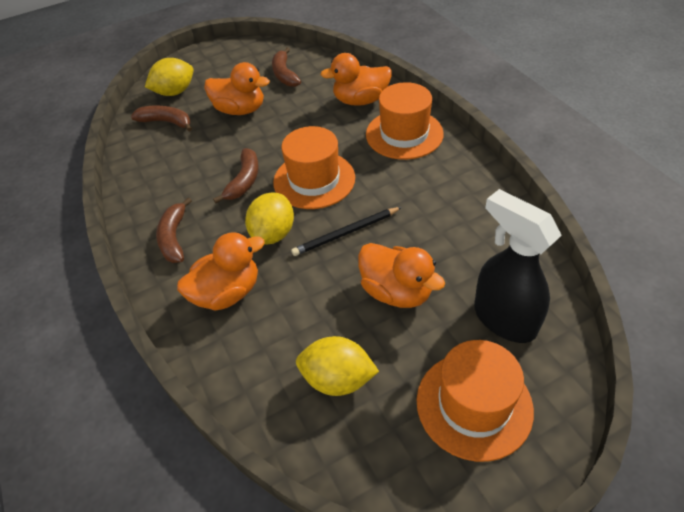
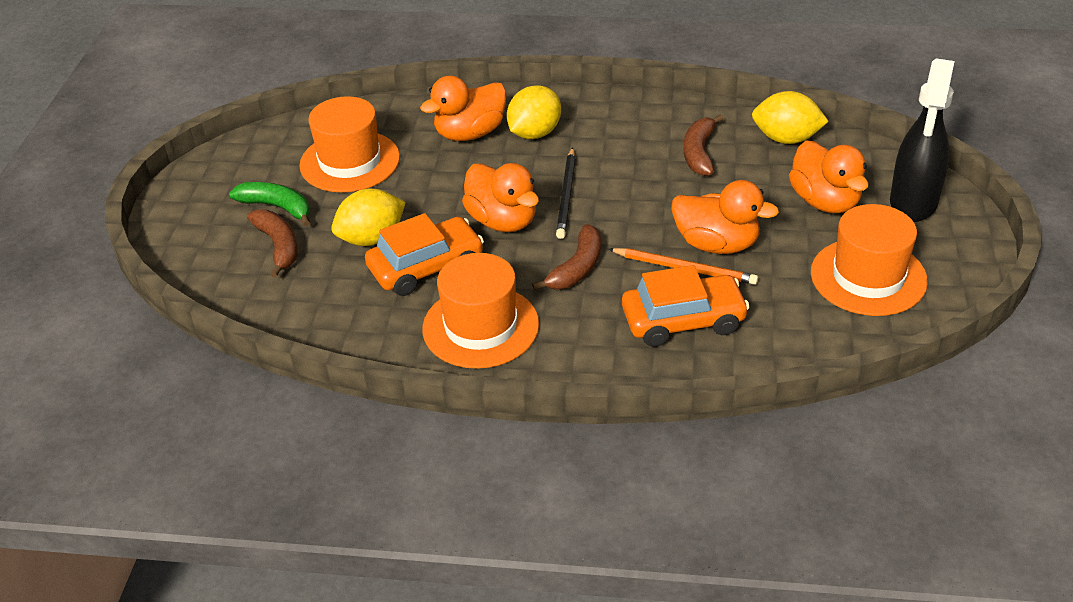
brown banana: [131,106,192,132] [156,197,192,263] [213,148,259,203] [272,47,301,87] = 4 -> [247,210,298,278] [532,224,601,290] [684,115,723,176] = 3
green banana: none = 0 -> [229,182,310,226] = 1
orange car: none = 0 -> [365,213,484,296] [622,265,750,347] = 2
orange pencil: none = 0 -> [609,248,758,285] = 1

